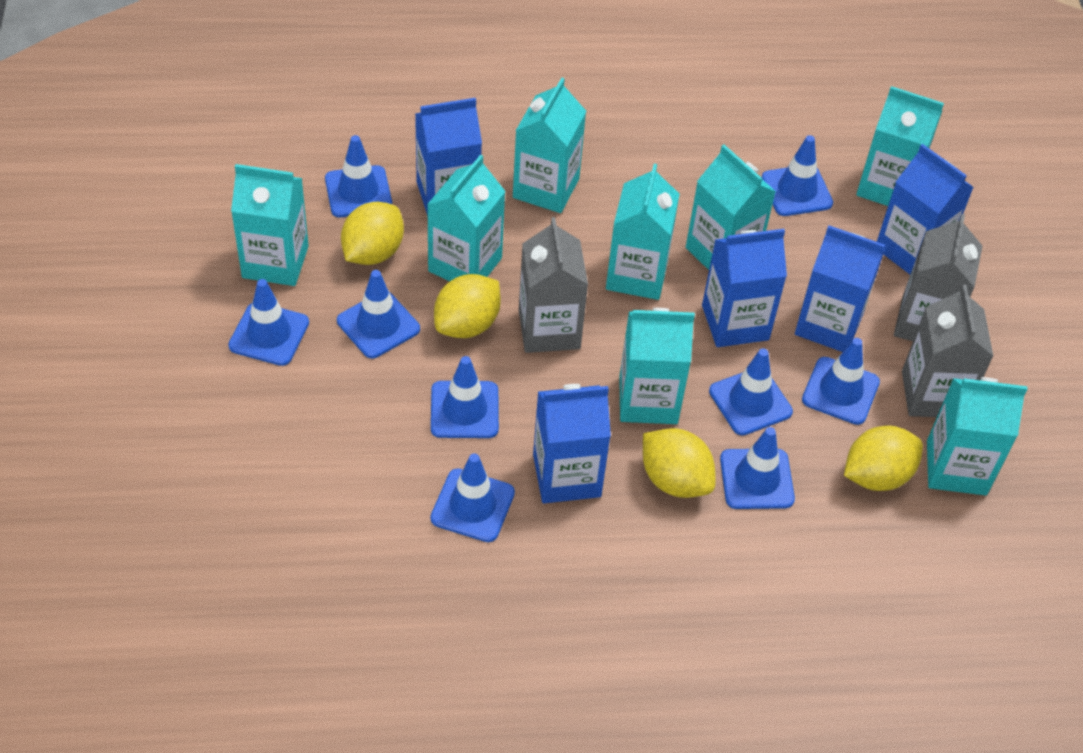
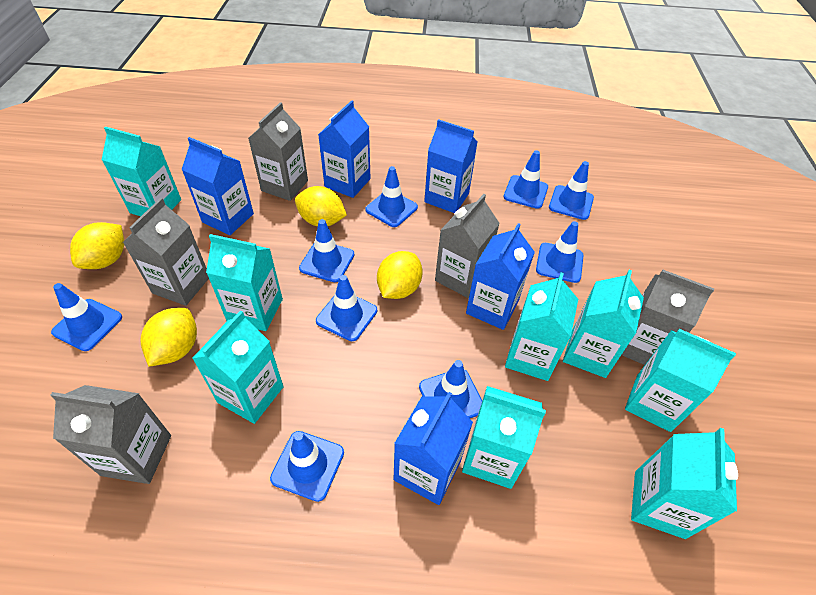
grey carton: [519,217,588,353] [894,214,982,341] [902,284,994,417] = 3 -> [50,385,171,484] [123,198,209,306] [248,102,308,201] [435,194,500,298] [622,270,714,365] = 5

